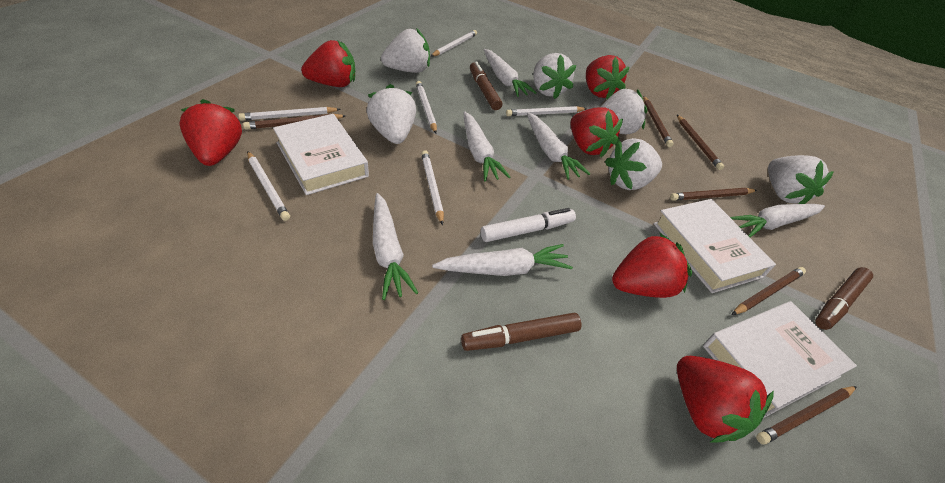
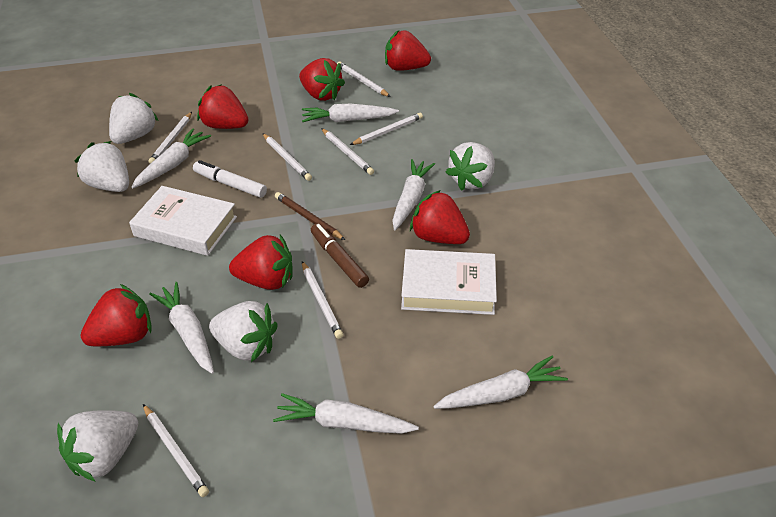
brown marker: [461,313,581,351] [470,61,502,110] [815,267,873,330] = 3 -> [311,224,369,288] = 1
brown pencil: [243,114,346,130] [643,96,674,147] [670,188,757,201] [677,115,724,170] [732,267,806,315] [756,386,857,445] = 6 -> [275,192,345,240] = 1
white book: [273,114,369,195] [654,199,776,293] [703,301,857,418] = 3 -> [129,186,237,256] [401,249,497,315] = 2
white pencil: [238,107,341,121] [247,151,290,221] [416,81,437,133] [421,150,444,225] [431,30,477,57] [506,106,587,116] = 6 -> [143,404,209,497] [148,112,192,164] [263,133,312,181] [302,261,343,339] [321,128,374,175] [337,62,391,97] [350,113,423,145] = 7
white strawberry: [367,84,416,144] [381,28,430,73] [533,53,576,99] [601,89,647,134] [605,138,662,190] [768,155,834,204] = 6 -> [57,410,138,482] [75,141,129,192] [109,93,159,144] [209,301,278,362] [446,142,495,191] = 5

